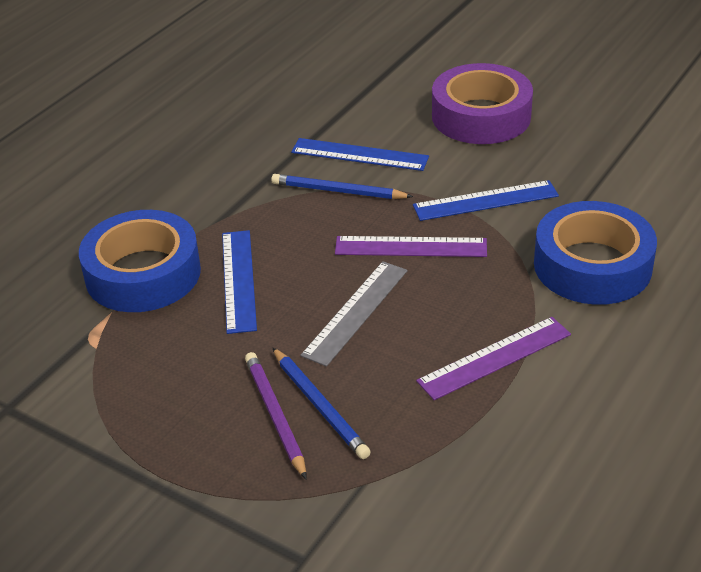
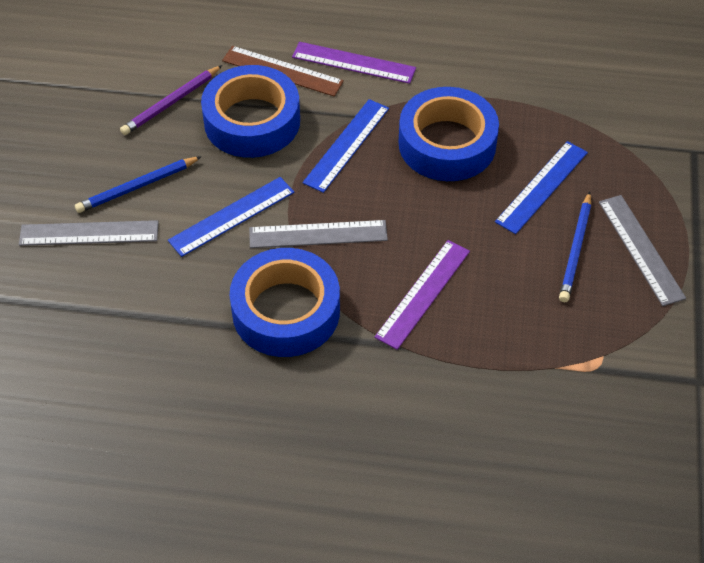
blue tape: [79,210,201,312] [534,201,657,305] = 2 -> [201,65,300,158] [230,248,340,357] [399,87,499,181] = 3
brown ruler: none = 0 -> [222,46,344,97] = 1
grey ruler: [300,261,407,367] = 1 -> [19,220,159,246] [249,220,388,248] [599,195,686,306] = 3
purple tape: [432,63,533,144] = 1 -> none = 0

